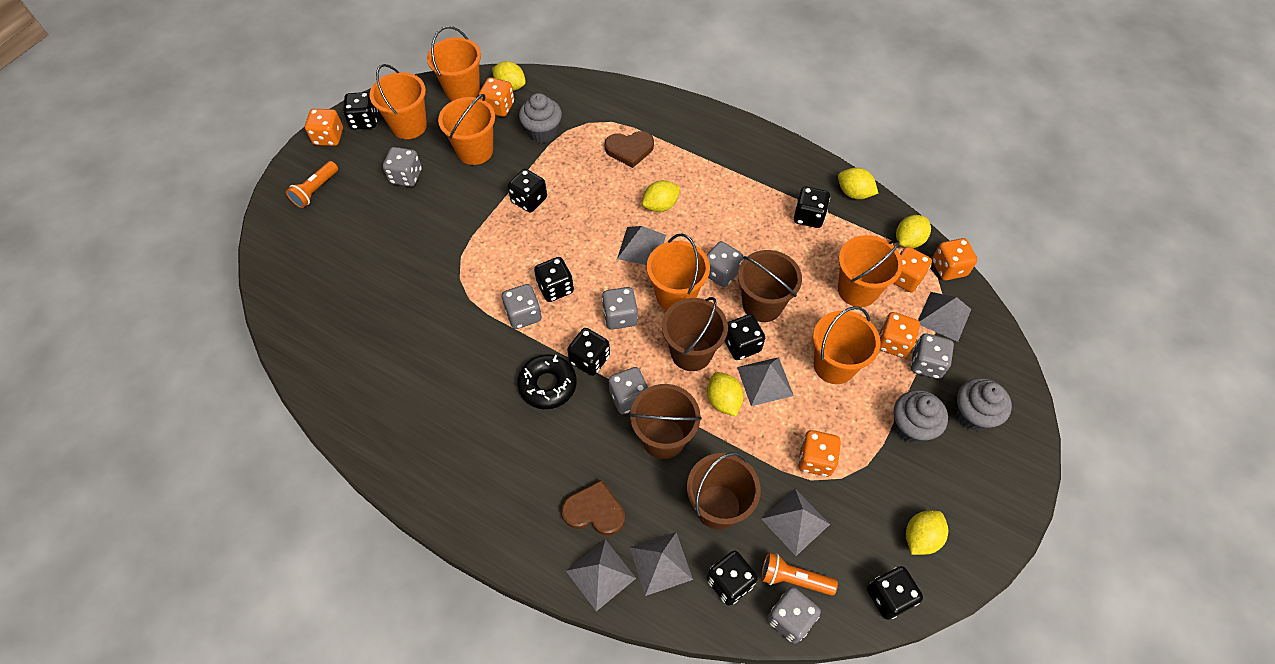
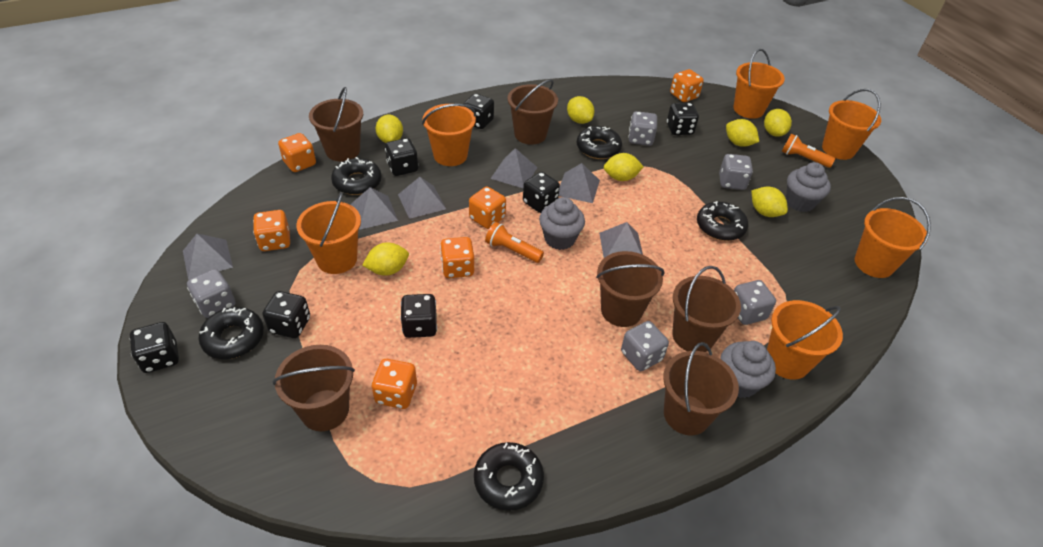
black dice: [343,92,378,130] [508,169,547,213] [534,257,574,302] [567,328,610,376] [707,551,758,606] [724,314,765,360] [794,187,830,228] [867,566,923,620] = 8 -> [130,322,179,373] [262,291,310,338] [385,138,418,176] [400,294,437,338] [463,93,494,129] [523,172,560,213] [667,103,699,135] = 7
black donut: [517,354,577,409] = 1 -> [199,307,264,359] [331,157,382,195] [474,442,544,511] [577,126,622,159] [697,201,748,241] = 5
brown bucket: [629,384,702,459] [662,297,728,371] [687,452,761,530] [738,250,802,322] = 4 -> [272,345,355,431] [309,87,363,162] [508,79,558,145] [596,251,665,327] [663,342,739,435] [672,266,741,352] = 6
brown heart: [561,480,625,536] [605,131,654,168] = 2 -> none = 0
grey dice: [383,147,422,187] [502,284,541,329] [602,287,638,330] [608,367,649,414] [706,241,743,287] [767,587,821,643] [910,334,954,379] = 7 -> [187,269,235,318] [621,321,669,371] [628,111,657,146] [719,154,753,190] [734,280,776,325] = 5
yellow lemon: [492,61,526,91] [642,180,680,212] [707,372,744,416] [838,168,878,199] [896,215,931,248] [906,510,948,555] = 6 -> [362,243,409,276] [376,115,403,143] [567,96,594,124] [604,153,644,181] [726,119,759,147] [751,186,788,217] [764,109,792,137] = 7

